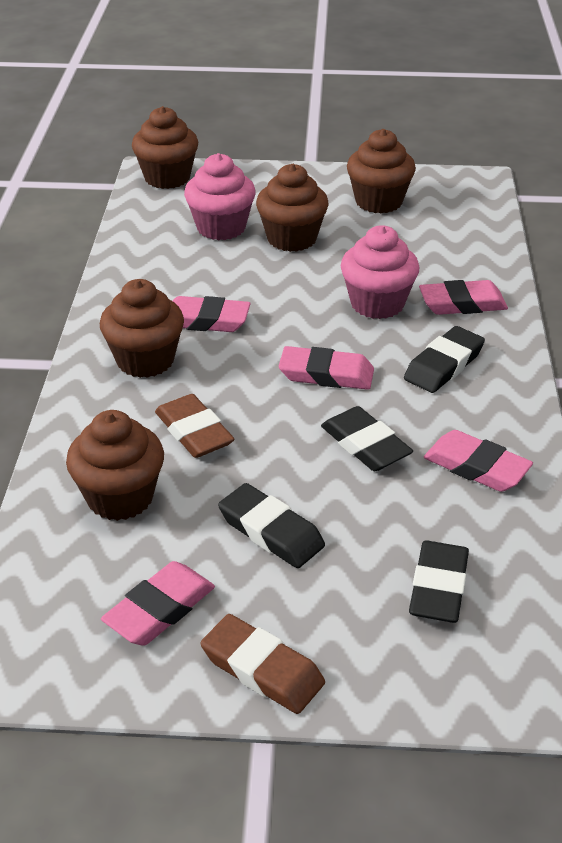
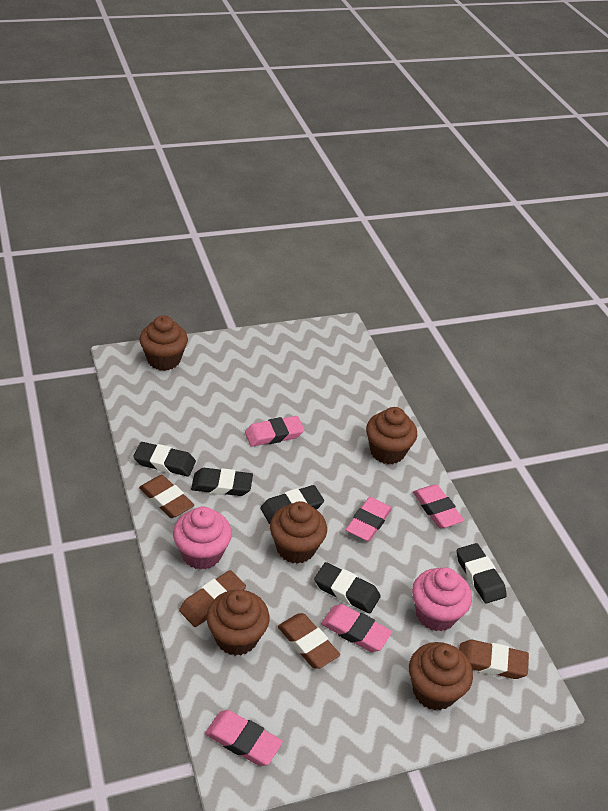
black eraser: [218,483,325,568] [321,406,413,471] [404,326,485,393] [409,540,469,623] = 4 -> [133,442,196,477] [191,468,253,496] [260,485,324,524] [314,562,381,613] [457,543,507,604] = 5
brown eraser: [155,394,234,458] [200,614,325,714] = 2 -> [139,475,194,518] [179,570,246,627] [278,613,340,669] [459,640,529,679] = 4

